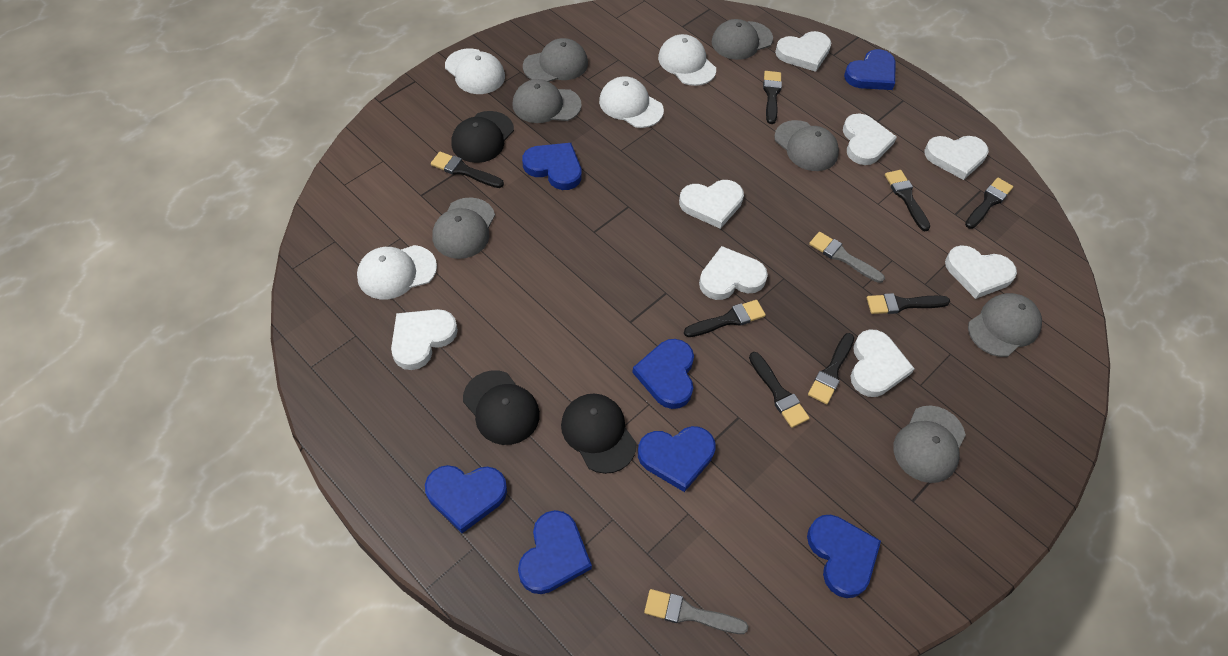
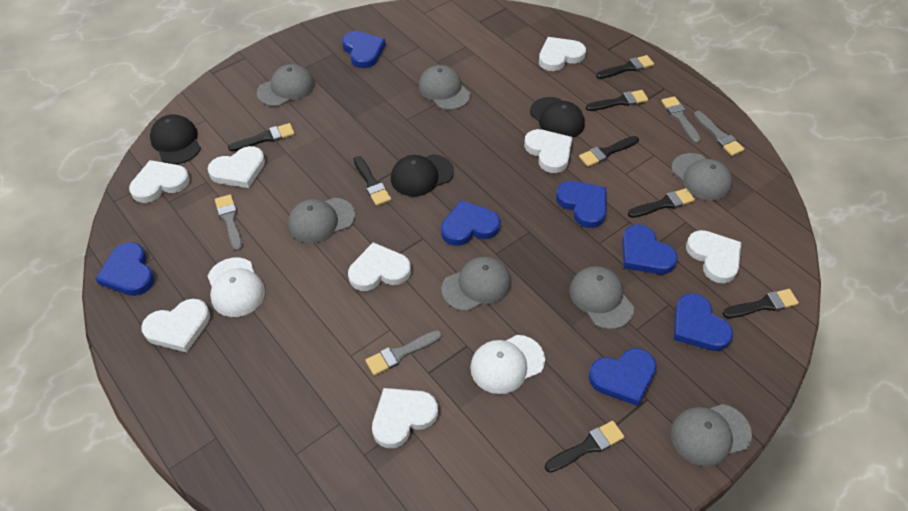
grey brush: [644,589,748,634] [809,232,885,283] = 2 -> [215,194,242,251] [365,330,442,375] [661,96,701,144] [694,111,744,156] = 4
white cap: [357,245,437,300] [445,49,505,94] [599,76,664,128] [658,34,716,86] = 4 -> [208,258,265,317] [470,335,545,394] = 2

